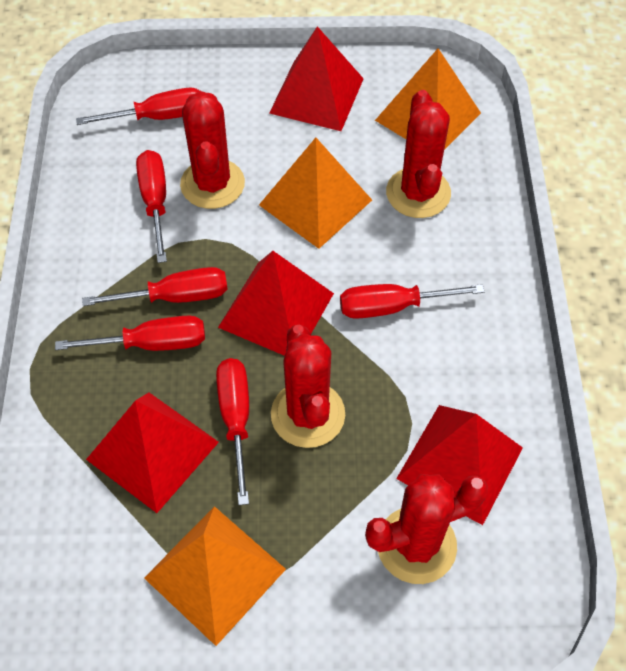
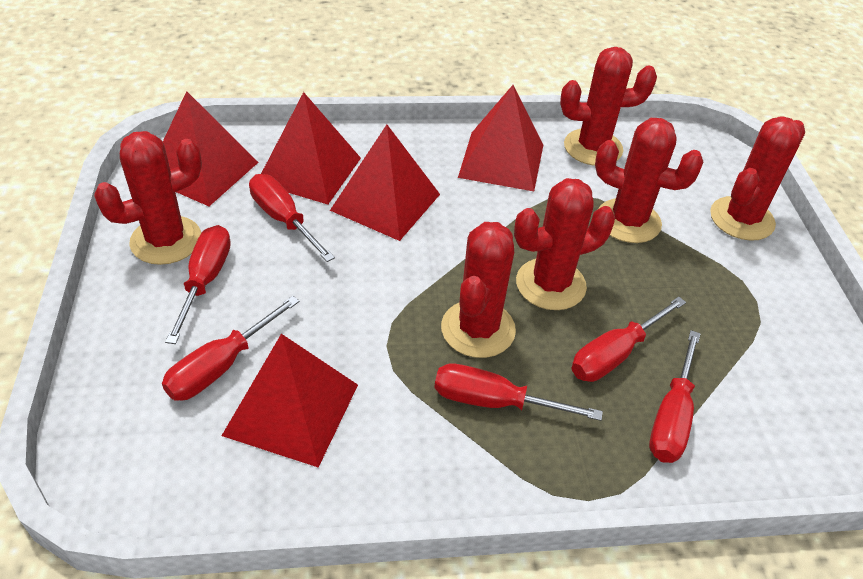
orange pyramid: [144,506,286,646] [259,138,372,249] [375,48,481,150] = 3 -> none = 0
red cactus: [180,91,245,209] [271,325,345,448] [365,474,488,584] [386,90,451,218] = 4 -> [94,131,202,265] [441,222,516,358] [514,178,615,310] [560,47,657,166] [595,118,703,243] [710,116,805,241] = 6
red pyramid: [86,393,219,513] [218,251,334,356] [269,26,364,131] [396,405,523,525] = 4 -> [163,91,259,206] [222,334,358,468] [261,92,361,204] [330,125,440,241] [458,85,543,191] = 5

